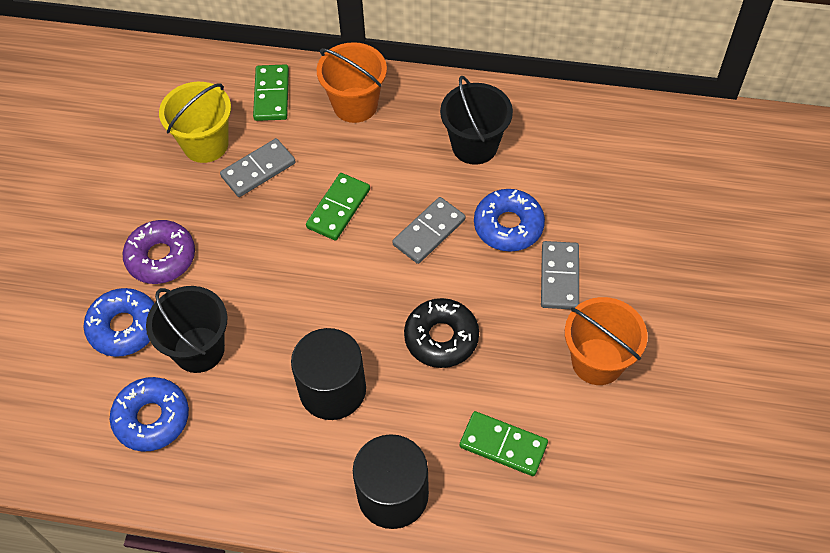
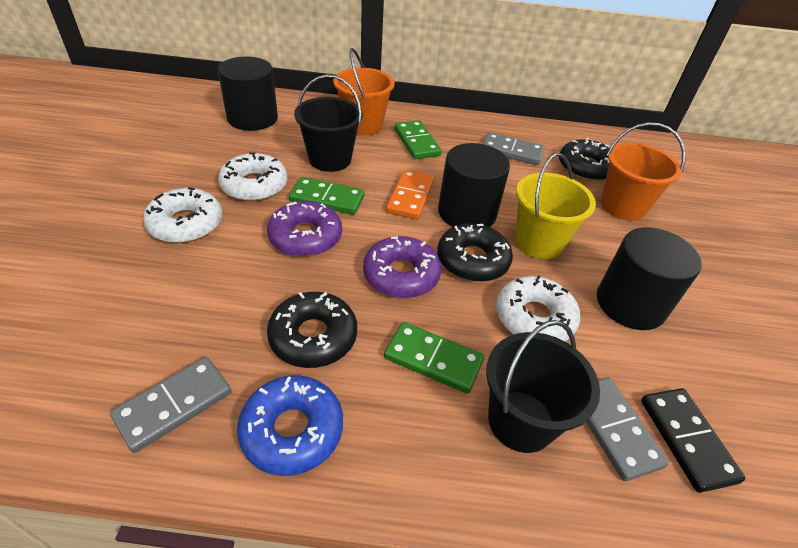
black cylinder: [291,328,366,420] [353,434,429,529] = 2 -> [218,57,278,131] [438,143,510,227] [597,227,702,330] = 3
black domino: none = 0 -> [641,388,746,493] = 1
black donut: [404,298,479,368] = 1 -> [267,292,357,368] [437,223,513,282] [559,138,610,181] = 3
blue donut: [84,288,154,357] [110,377,189,452] [474,189,545,252] = 3 -> [237,375,343,476] = 1
orange domino: none = 0 -> [386,170,434,219] = 1
purple donut: [123,220,195,284] = 1 -> [267,201,342,257] [363,236,441,298] = 2
white donut: none = 0 -> [143,187,222,243] [218,152,288,201] [496,275,580,341] = 3

